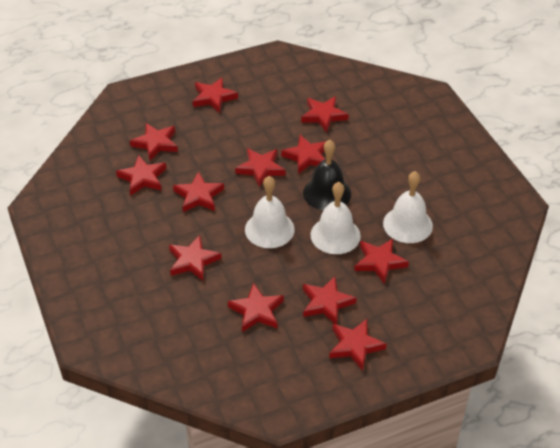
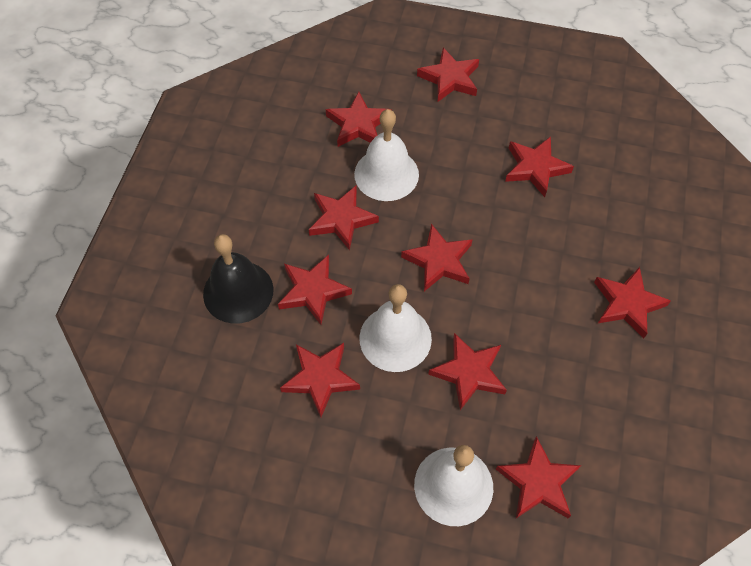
red star: [116,155,167,196] [130,123,178,161] [169,235,221,281] [173,172,224,212] [193,77,238,113] [228,283,284,332] [235,148,285,187] [281,135,326,174] [301,96,349,133] [303,276,357,325] [329,319,387,371] [354,239,409,284] = 12 -> [278,255,352,325] [280,343,360,417] [309,186,379,250] [326,92,392,147] [401,224,473,291] [417,48,479,102] [428,333,507,410] [496,436,581,518] [505,136,574,197] [594,267,671,339] = 10

